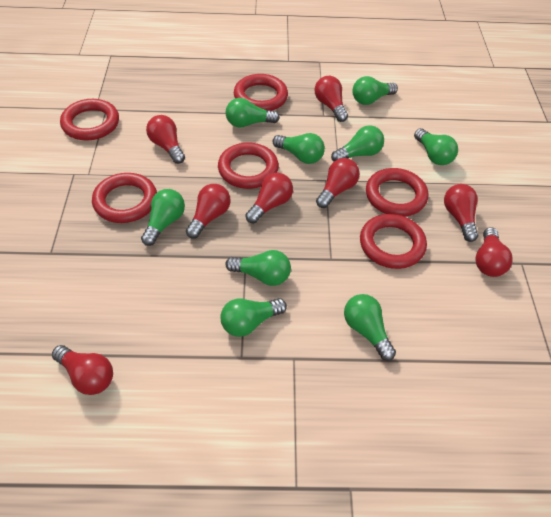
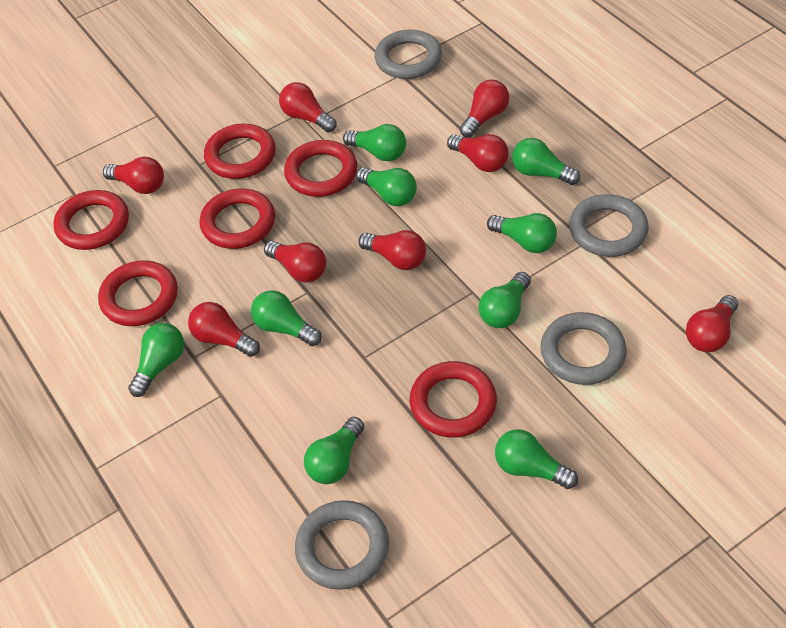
grey ring: none = 0 -> [295,500,389,590] [375,29,442,79] [541,312,627,385] [569,194,649,257] = 4

